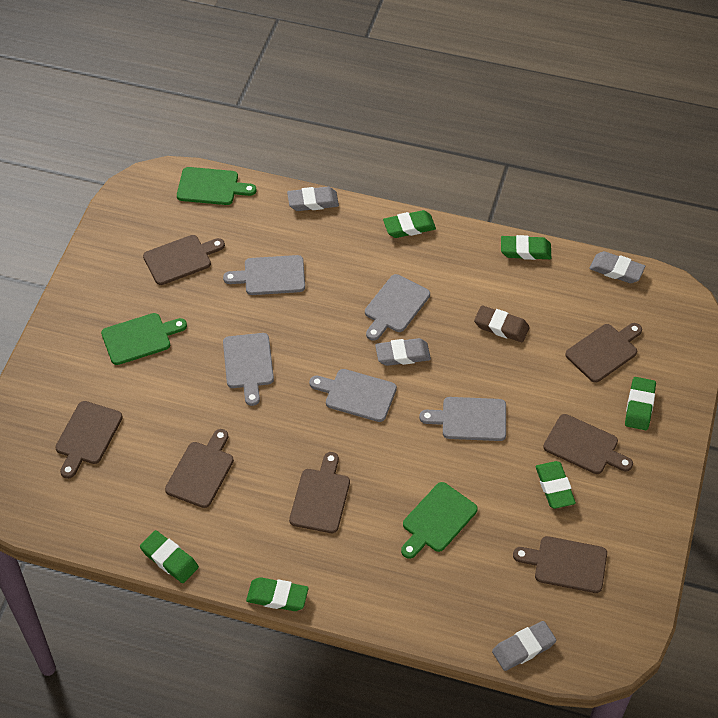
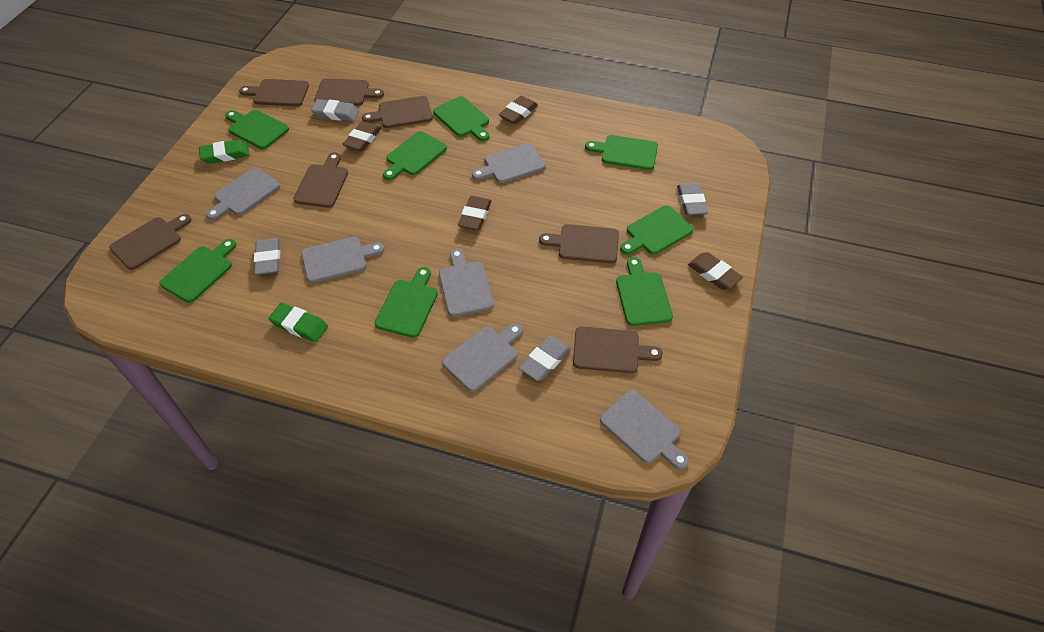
brown eraser: [474,305,530,342] = 1 -> [342,121,382,151] [458,196,491,230] [499,96,538,124] [688,252,743,290] = 4
green cutting board: [101,313,187,365] [177,167,256,205] [401,482,478,559] = 3 -> [159,239,236,303] [225,110,289,149] [374,267,438,338] [383,131,447,180] [433,96,490,141] [585,135,658,170] [616,257,673,326] [620,205,694,255] = 8
green eraser: [140,530,199,583] [246,577,309,611] [383,210,436,238] [501,235,551,260] [536,461,576,509] [625,377,656,430] = 6 -> [199,139,249,164] [268,303,328,342] = 2
grey cutting board: [223,255,305,295] [223,333,274,406] [309,369,397,422] [365,274,430,341] [419,397,506,441] = 5 -> [206,168,280,220] [301,237,384,283] [439,249,494,317] [442,323,523,392] [472,143,546,183] [600,390,689,470] = 6

